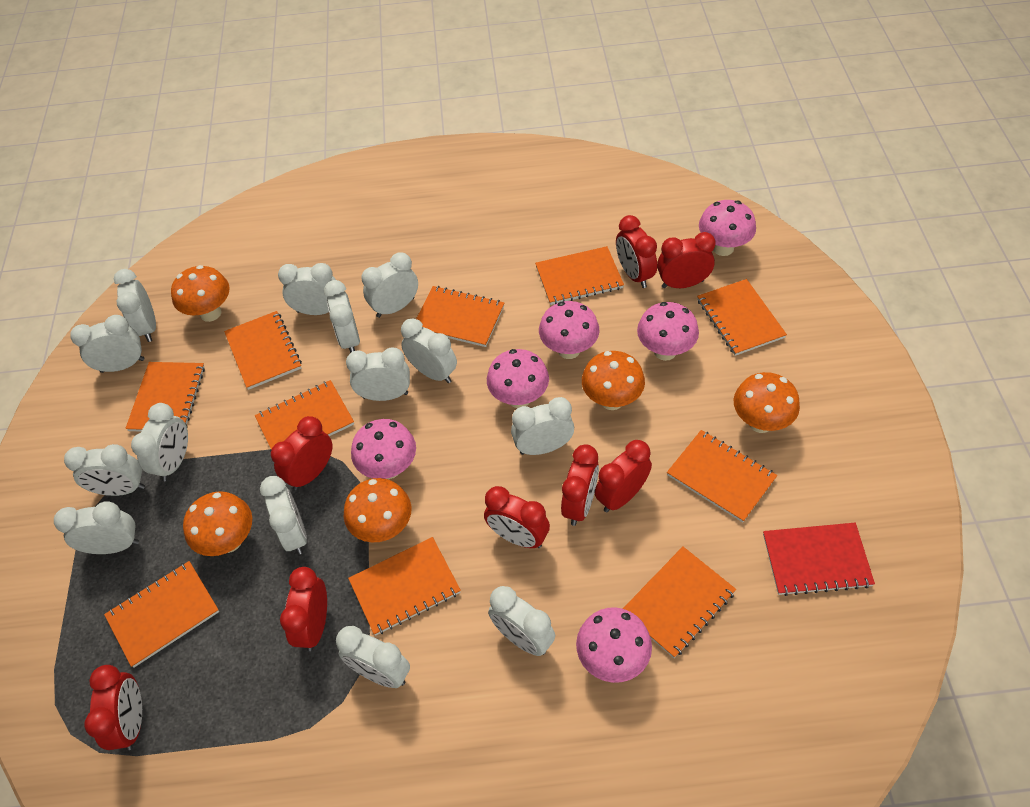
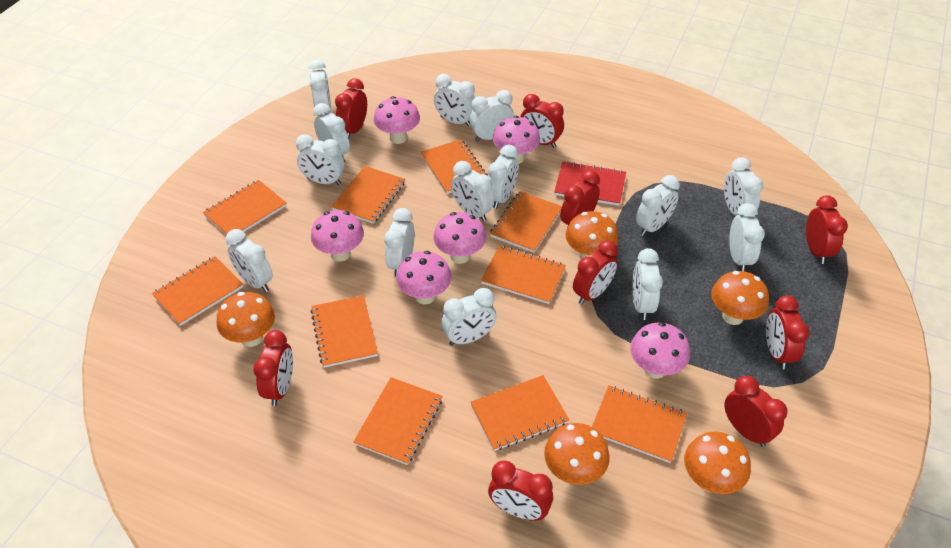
red clock: [84,665,142,750] [271,416,332,490] [280,567,327,651] [484,486,550,548] [561,444,599,526] [595,440,652,512] [616,215,657,288] [657,232,716,288] = 8 -> [253,330,293,406] [335,79,367,139] [488,461,553,521] [520,94,564,148] [560,170,600,225] [573,240,618,305] [724,376,788,447] [766,295,810,370] [806,195,848,264] = 9

